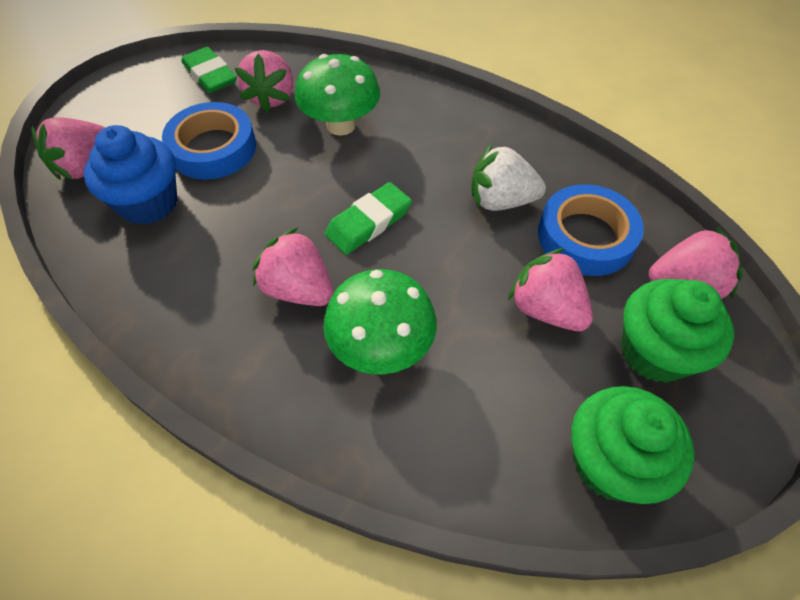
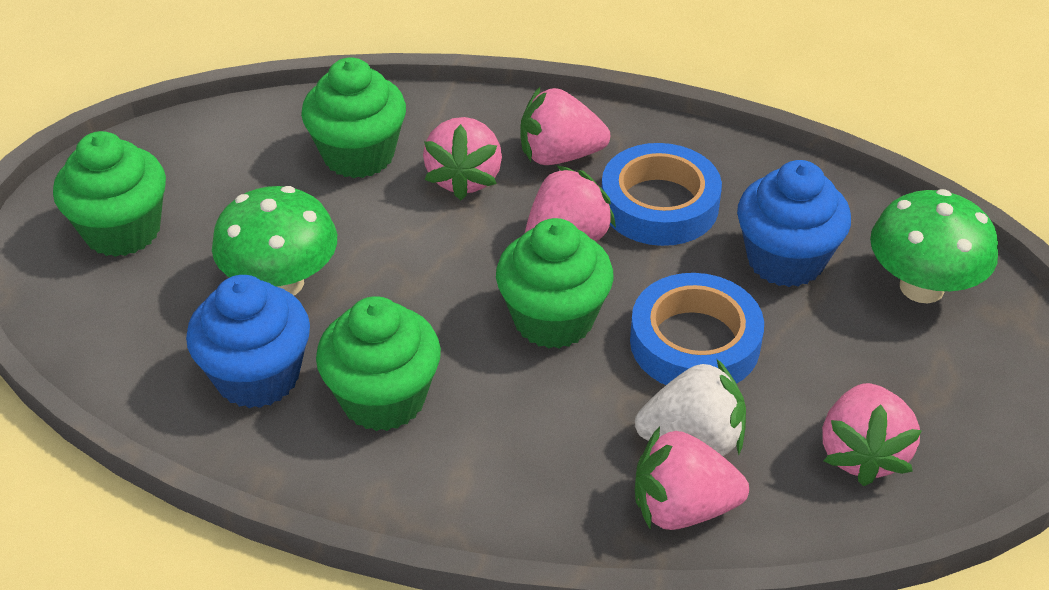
blue cupcake: [84,125,177,225] = 1 -> [186,275,310,408] [737,160,851,287] = 2
green cupcake: [571,386,695,504] [621,279,734,383] = 2 -> [53,131,166,257] [301,57,406,178] [316,296,441,431] [496,218,614,349] = 4
green eraser: [181,47,237,93] [325,182,412,255] = 2 -> none = 0

